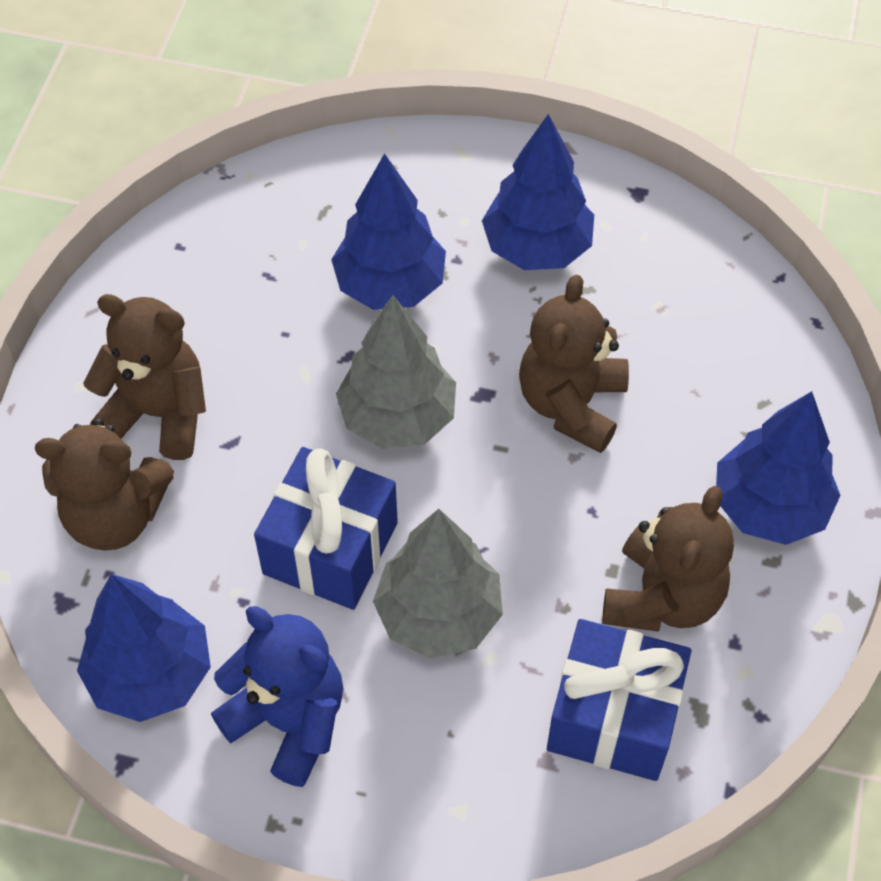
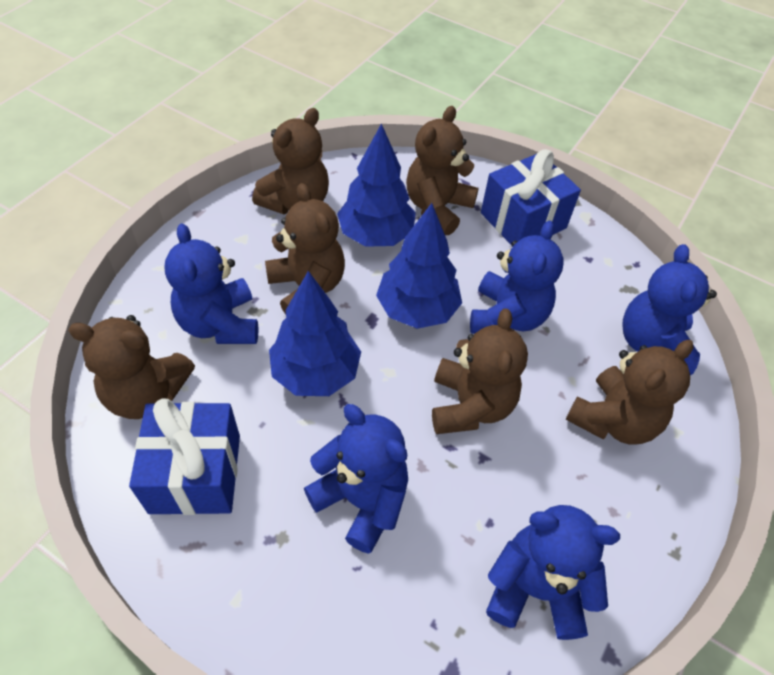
blue teddy bear: [211,606,344,787] = 1 -> [164,223,258,344] [304,404,408,554] [470,221,563,334] [486,505,620,640] [622,244,717,376] = 5
blue tree: [77,574,211,722] [331,153,446,310] [482,114,594,270] [716,391,841,545] = 4 -> [269,271,361,396] [337,123,416,247] [376,203,462,329] = 3
brown teddy bear: [35,418,174,551] [83,294,206,460] [519,275,629,453] [602,486,734,632] = 4 -> [68,315,195,419] [252,108,329,214] [265,183,345,315] [406,106,479,235] [432,309,528,434] [565,340,694,444] = 6
grey tree: [336,295,456,449] [373,509,503,659] = 2 -> none = 0

